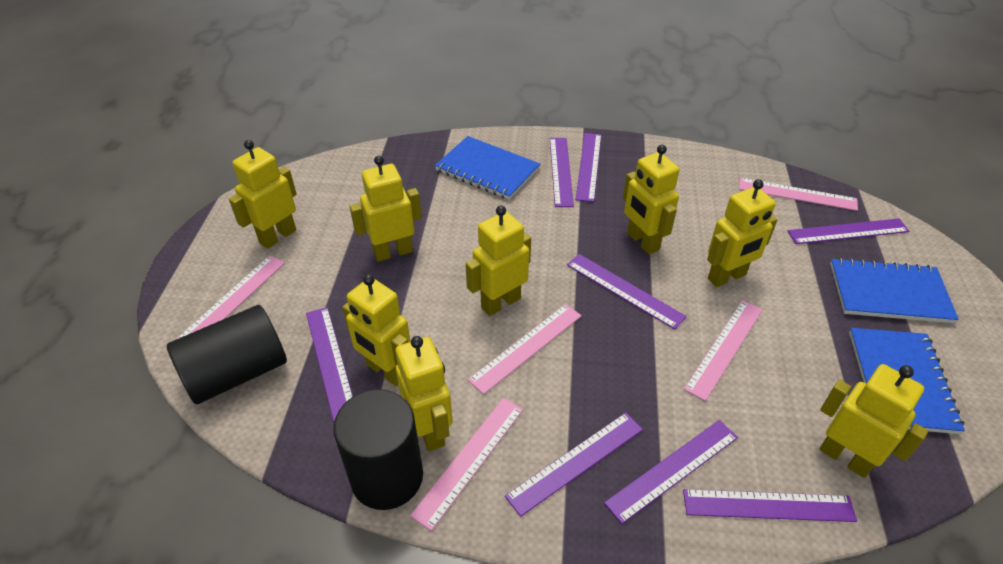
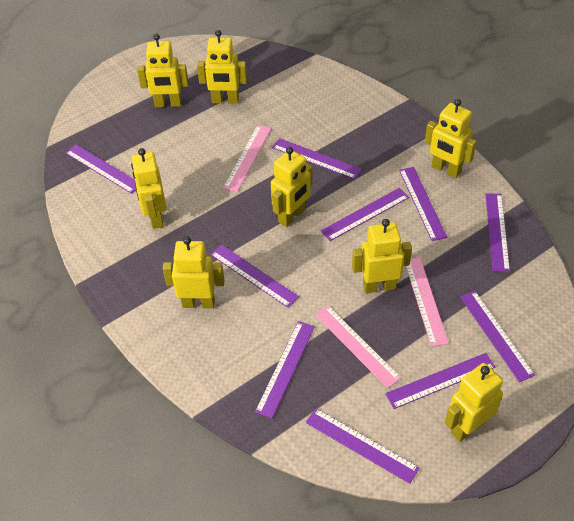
black cylinder: [167,305,287,404] [333,389,423,510] = 2 -> none = 0
blue notebook: [435,136,540,200] [830,258,959,323] [849,328,965,434] = 3 -> none = 0
pink ruler: [175,255,285,340] [410,398,523,531] [468,304,582,394] [684,300,763,401] [739,178,858,211] = 5 -> [223,125,271,192] [315,305,401,388] [406,257,449,347] = 3
purple ruler: [306,307,353,421] [505,413,643,517] [550,138,574,207] [567,254,687,330] [576,133,601,202] [604,420,738,524] [683,489,857,522] [788,218,909,244] = 8 -> [66,144,136,194] [210,244,299,308] [255,321,315,418] [272,138,362,179] [305,408,419,484] [321,188,409,241] [385,353,495,409] [399,167,447,241] [460,291,535,382] [485,193,510,272] = 10

